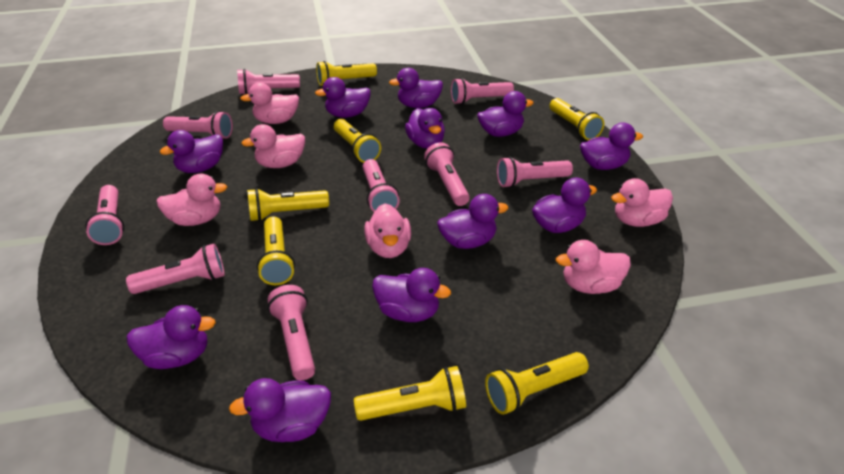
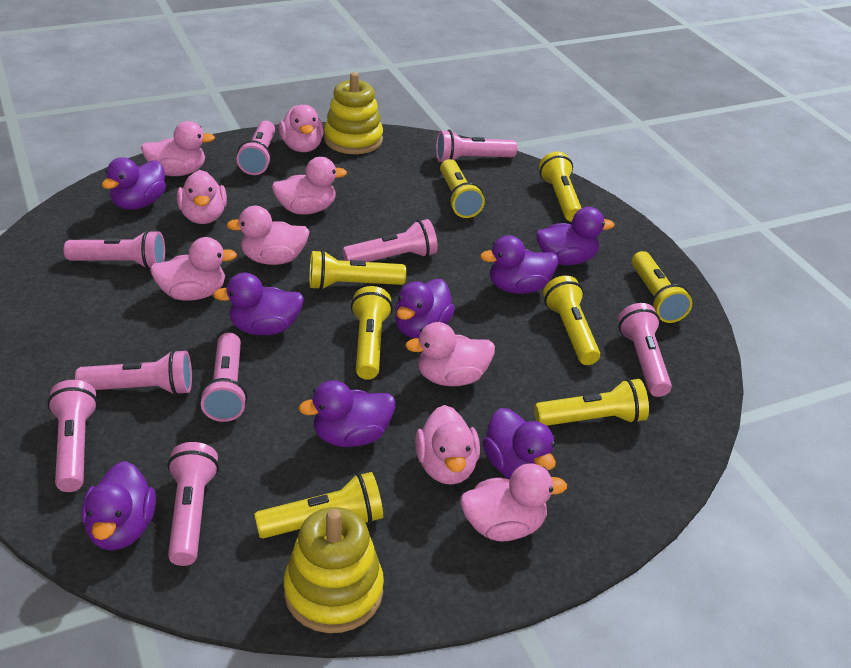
pink duck: [156,174,227,226] [240,83,299,124] [241,124,305,168] [364,204,411,258] [556,240,631,294] [611,178,673,227] = 6 -> [141,121,215,176] [150,237,237,301] [177,170,227,224] [226,206,310,265] [272,157,347,215] [279,105,324,152] [405,322,495,386] [415,405,480,485] [460,463,567,541] = 9
purple duck: [127,305,216,369] [160,130,223,173] [229,378,331,442] [315,77,371,118] [372,268,451,322] [389,68,443,108] [405,108,445,149] [437,194,508,249] [477,91,534,137] [532,178,597,233] [580,123,643,170] = 11 -> [82,461,156,550] [102,157,166,210] [213,273,304,335] [298,380,395,447] [395,279,455,338] [480,235,558,294] [483,408,556,479] [536,207,614,265] = 8
yellow flashlight: [247,188,329,221] [257,216,295,285] [316,61,377,86] [334,119,381,163] [354,366,466,421] [485,352,589,415] [549,98,604,140] = 7 -> [254,472,383,539] [309,250,406,290] [351,286,393,380] [440,159,485,218] [534,379,649,426] [539,152,581,222] [543,276,600,365] [632,251,692,323] = 8
yellow stacking toy: none = 0 -> [284,507,384,633] [324,72,383,154] = 2

